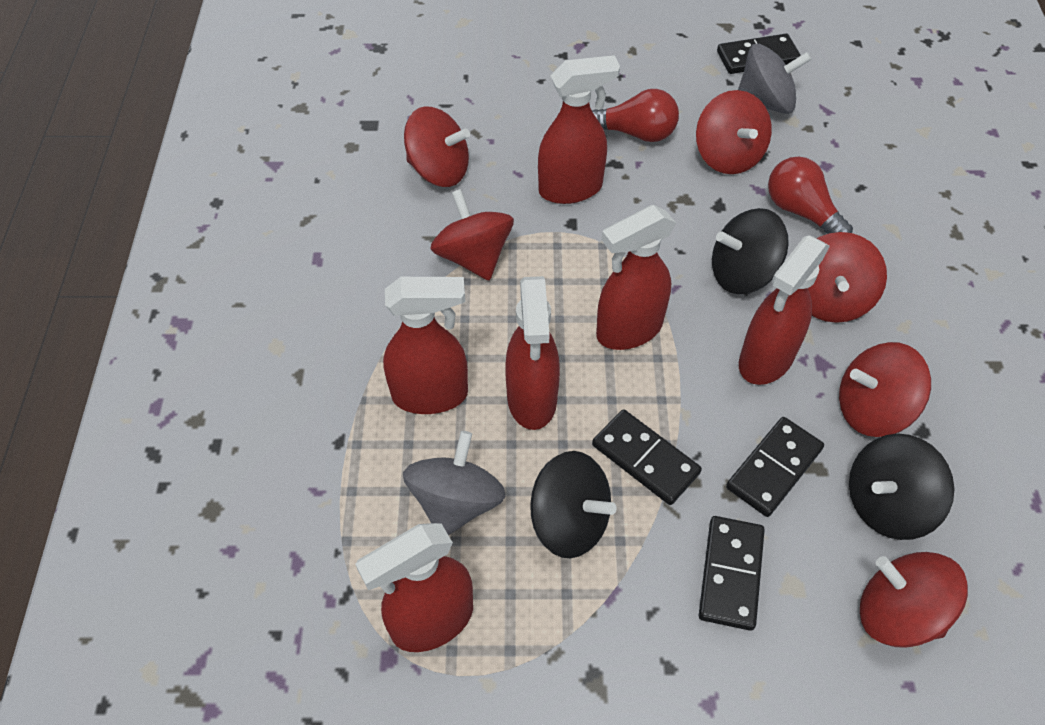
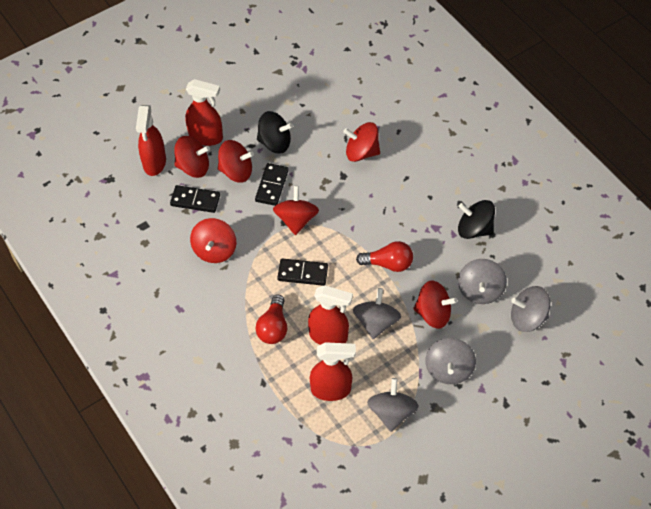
black domino: [592,410,702,505] [699,516,765,631] [717,34,801,74] [726,417,824,517] = 4 -> [170,185,220,213] [255,163,289,206] [277,258,328,286] = 3
black spinning top: [530,451,616,558] [712,208,789,294] [849,434,955,540] = 3 -> [257,111,293,154] [458,200,495,239] = 2
grey spinning top: [403,431,506,535] [738,44,811,114] = 2 -> [353,288,401,339] [367,378,419,432] [425,338,476,384] [458,259,507,304] [511,286,550,332] = 5
red spray bottle: [355,523,473,652] [383,277,468,414] [505,276,560,430] [538,55,620,204] [596,205,676,350] [739,235,830,385] = 6 -> [136,105,166,176] [185,79,223,146] [308,285,353,345] [310,342,356,401] = 4

